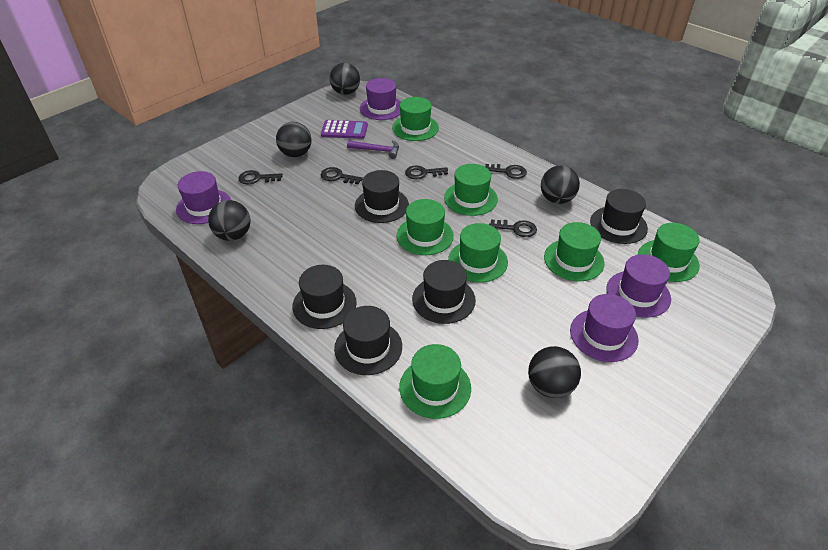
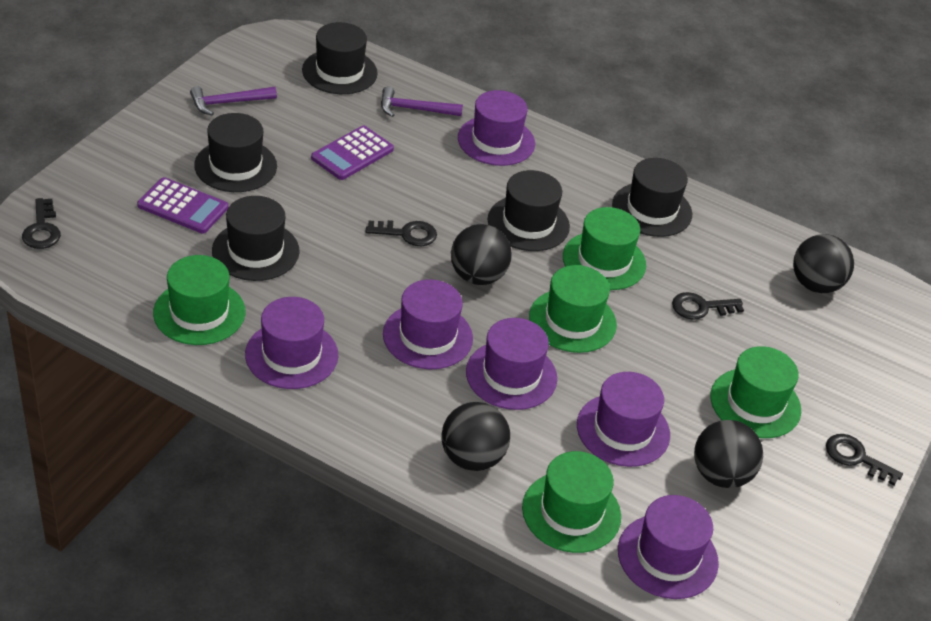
black ball: [208,200,251,241] [276,122,311,157] [330,63,360,95] [528,346,581,398] [541,165,580,204] = 5 -> [441,402,510,471] [451,224,512,285] [694,420,763,488] [793,234,854,293] = 4
black key: [238,170,283,184] [321,167,363,184] [405,165,448,179] [485,164,527,179] [489,219,537,237] = 5 -> [22,198,61,249] [366,220,437,246] [672,292,744,320] [826,434,903,485] = 4
green hat: [392,97,439,141] [397,199,454,255] [399,344,471,419] [444,164,498,216] [448,223,508,283] [544,222,605,281] [638,223,700,282] = 7 -> [153,255,245,345] [522,451,621,553] [529,265,617,353] [563,207,646,290] [710,346,801,438] = 5
purple calculator: [321,120,368,139] = 1 -> [137,177,228,234] [311,126,394,180] = 2
purple hammer: [347,140,399,159] = 1 -> [190,86,277,116] [381,86,463,117] = 2
purple hat: [176,171,231,224] [360,78,401,120] [570,294,639,362] [606,254,671,318] = 4 -> [245,297,338,389] [383,279,473,369] [458,90,535,166] [466,318,557,410] [577,372,670,467] [618,495,719,599] = 6

